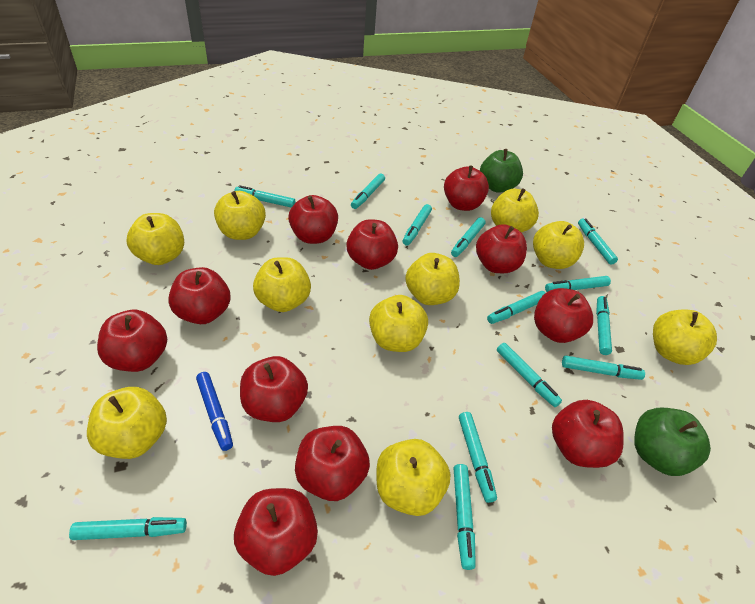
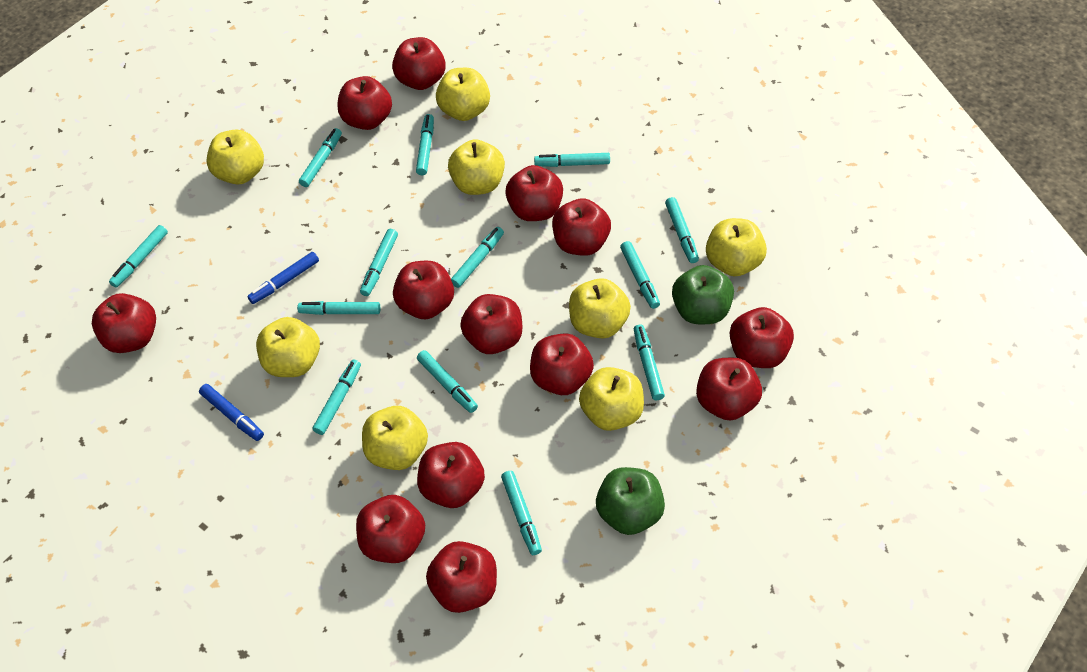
blue marker: [196,372,233,451] = 1 -> [199,384,264,441] [247,252,319,304] = 2
red apple: [97,310,167,372] [168,267,230,324] [234,488,318,576] [240,356,308,422] [288,195,338,244] [295,426,370,501] [346,219,398,270] [444,166,489,211] [476,224,527,273] [534,288,593,343] [552,400,624,468] = 11 -> [92,293,156,353] [338,76,392,130] [356,495,425,563] [392,37,446,90] [393,261,454,319] [417,442,485,508] [426,541,497,613] [460,294,522,354] [505,165,563,221] [530,333,594,395] [552,198,611,256] [696,358,762,421] [730,307,794,368] = 13
yellow apple: [87,387,167,459] [127,213,184,265] [214,191,266,240] [253,257,311,312] [369,295,428,352] [376,439,450,516] [405,253,460,305] [491,188,539,233] [533,221,584,269] [653,310,717,365] = 10 -> [206,129,264,184] [256,317,320,377] [362,406,428,470] [436,68,490,121] [448,139,505,195] [569,278,631,339] [579,367,644,431] [706,218,767,277] = 8

